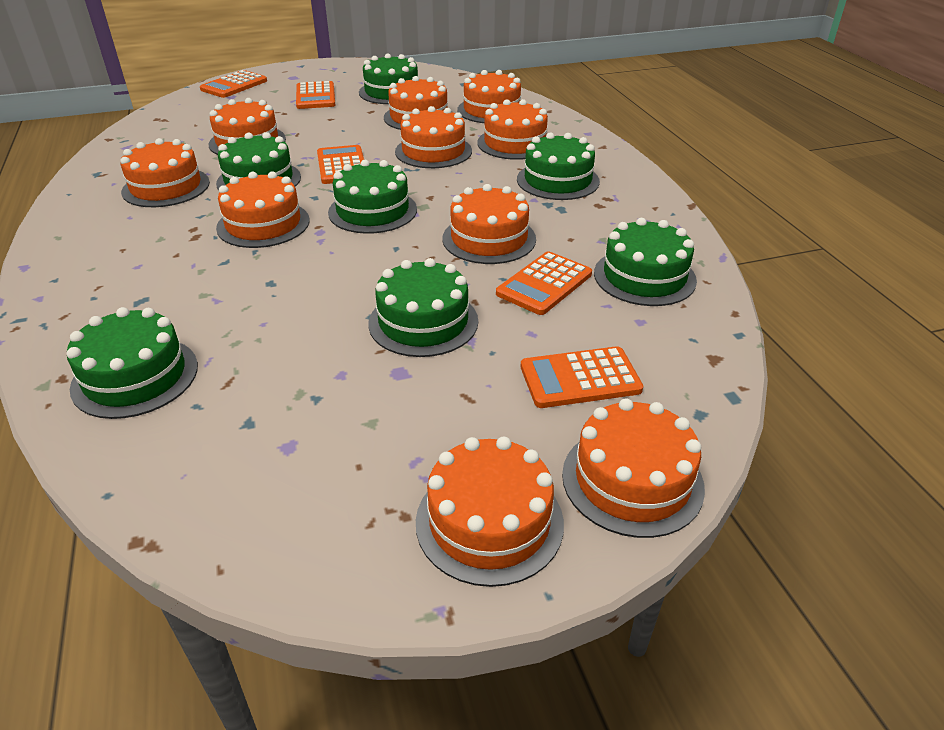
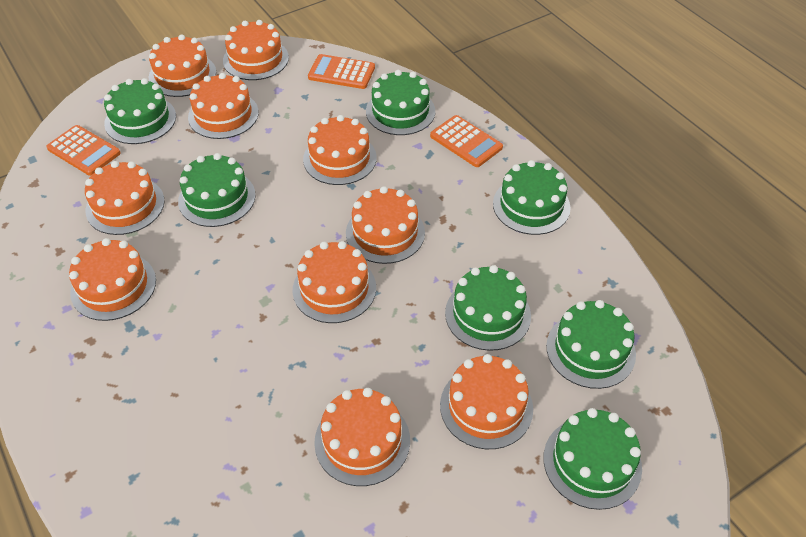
orange calculator: [200,70,267,98] [296,81,335,109] [317,145,364,184] [496,251,592,315] [521,346,643,408] = 5 -> [46,125,121,176] [308,54,375,89] [430,115,503,167] = 3

